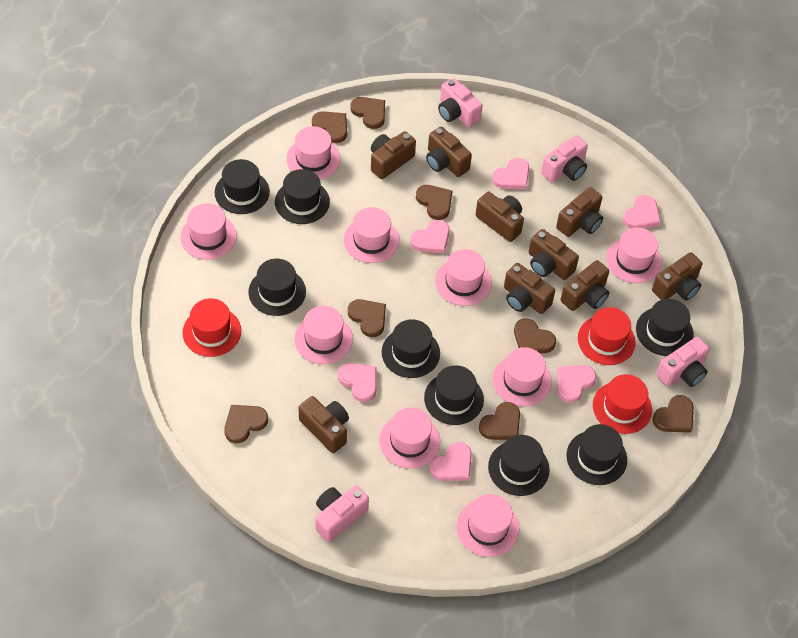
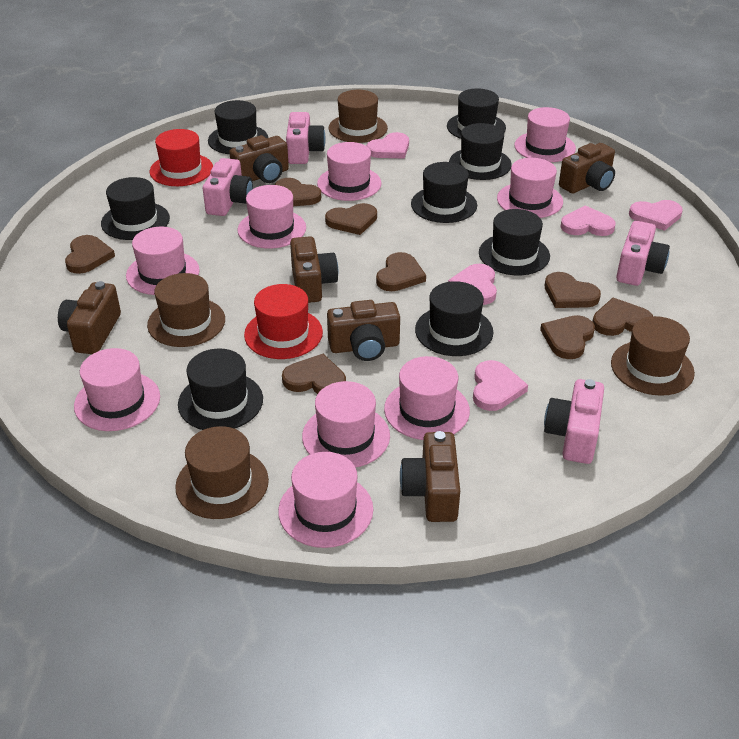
brown camera: [298,396,349,453] [371,131,416,179] [426,127,472,177] [475,192,524,242] [504,263,555,314] [529,229,579,280] [556,187,603,237] [561,260,609,311] [652,252,702,301] = 9 -> [58,281,121,354] [229,135,289,183] [290,236,338,303] [327,300,400,361] [400,431,460,522] [559,143,615,194] = 6
brown hat: none = 0 -> [147,273,225,347] [175,426,269,519] [329,90,388,143] [611,316,695,396] = 4
pink heart: [338,363,377,402] [410,220,450,253] [430,442,472,481] [492,158,529,189] [557,365,596,403] [623,195,661,228] = 6 -> [366,132,409,159] [448,264,497,305] [473,360,528,411] [560,205,616,236] [629,200,683,231] = 5
red hat: [182,298,241,357] [578,307,636,365] [593,374,652,434] = 3 -> [150,129,213,186] [244,284,323,359] = 2

